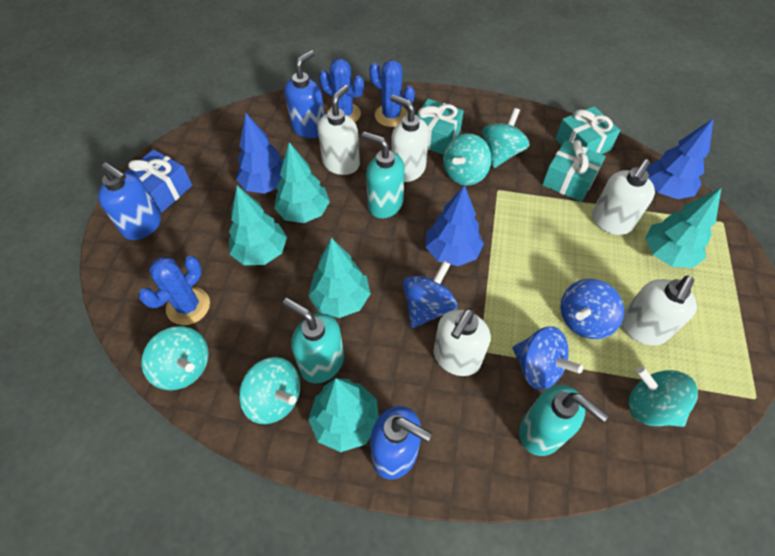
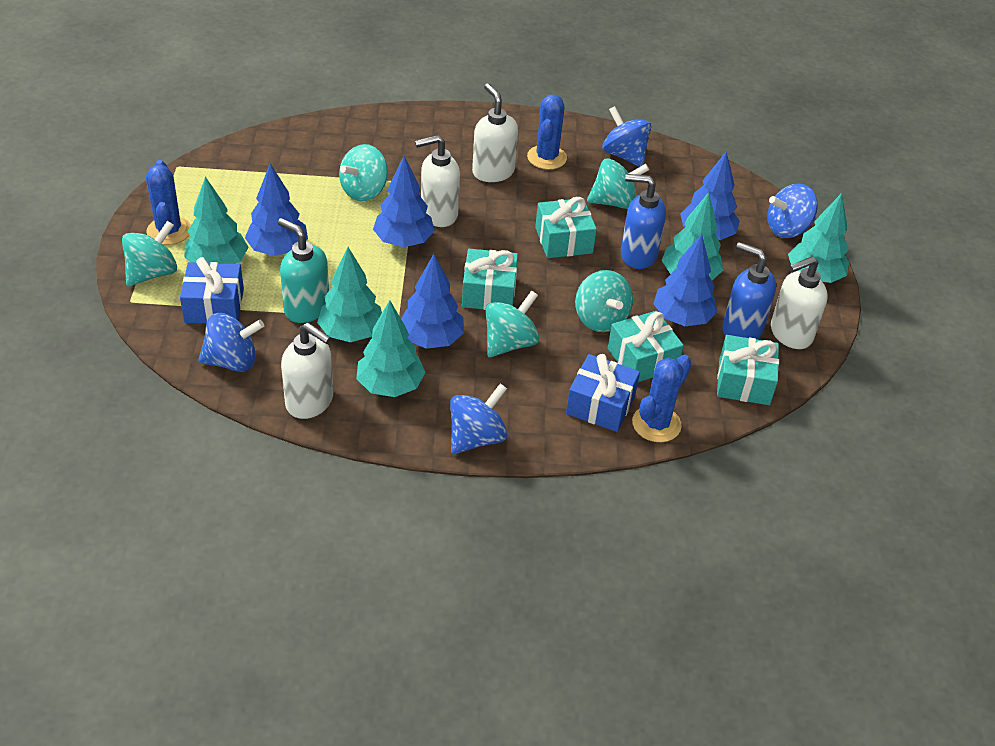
blue gift: [124,149,192,212] = 1 -> [180,257,244,323] [566,354,640,432] = 2
blue soap dispenser: [98,162,161,240] [284,50,324,138] [370,406,432,480] = 3 -> [620,174,666,269] [722,242,776,339] = 2
blue spinning top: [403,261,457,328] [512,326,583,390] [561,279,624,339] = 3 -> [198,313,264,372] [450,383,507,454] [603,106,651,167] [767,184,818,238] = 4
blue tree: [236,113,283,194] [426,185,484,266] [646,118,714,199] = 3 -> [245,164,308,256] [373,156,435,247] [401,254,464,349] [653,234,718,326] [680,152,740,240] = 5
turquoise gift: [416,99,464,155] [542,140,606,202] [555,106,621,154] = 3 -> [462,249,518,310] [535,197,597,258] [608,311,684,382] [717,335,779,405] = 4
turquoise soap dispenser: [283,298,344,383] [362,132,405,219] [519,385,609,456] = 3 -> [278,218,329,323] = 1
white soap dispenser: [317,85,360,175] [390,94,429,182] [434,308,491,376] [592,159,655,235] [621,275,697,346] = 5 -> [281,323,333,419] [415,135,460,227] [472,83,518,182] [771,256,828,349] = 4

